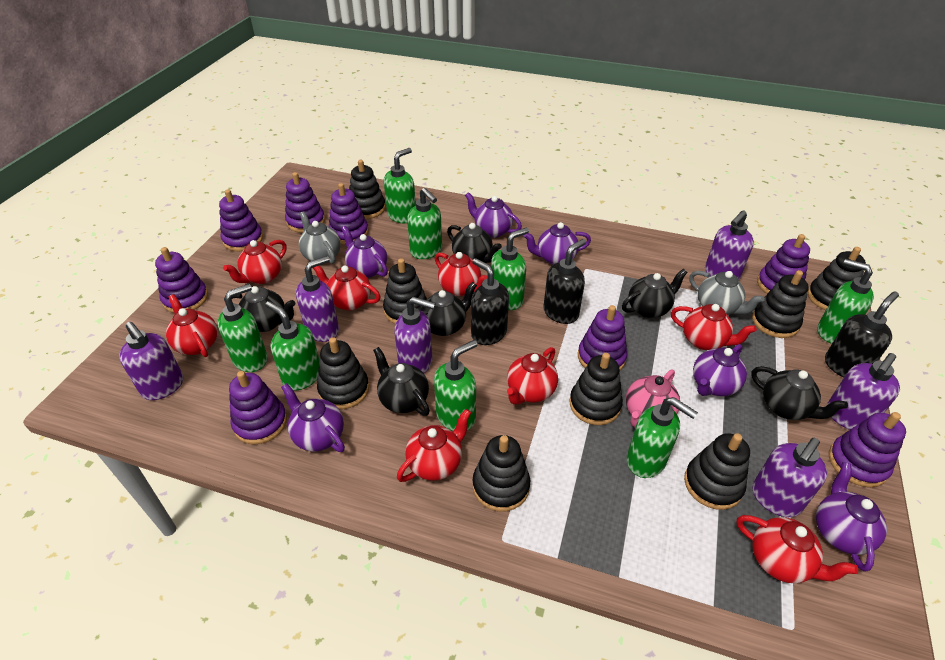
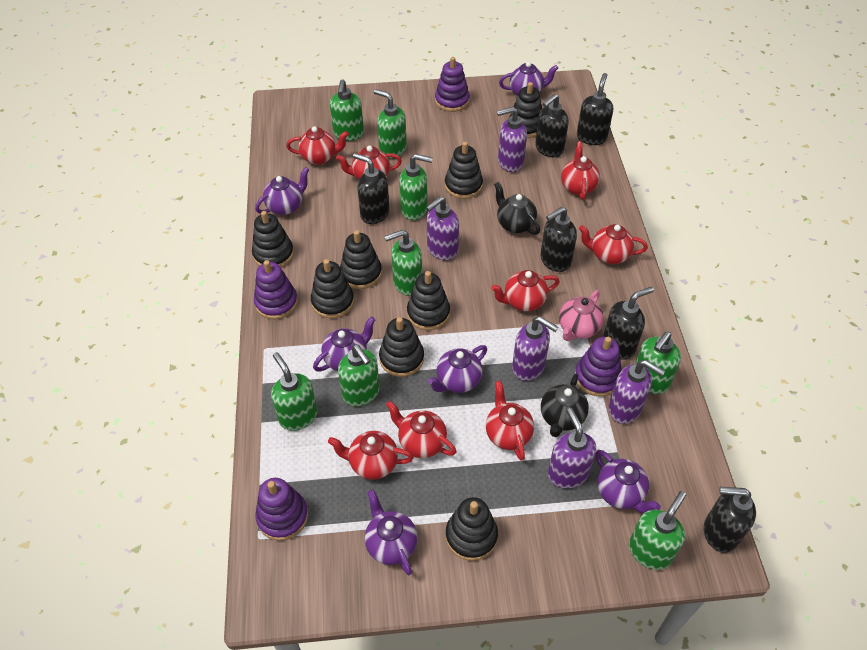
black soap dispenser: [471,258,509,345] [543,239,586,324] [825,291,899,377] = 3 -> [353,153,389,224] [535,94,569,157] [540,207,577,272] [577,73,613,145] [603,286,654,360] [704,487,756,553] = 6
black teapot: [231,286,295,332] [373,347,430,416] [421,282,477,336] [447,223,502,263] [622,269,688,318] [751,366,848,420] = 6 -> [494,182,540,235] [541,374,589,437] = 2
grey teapot: [299,211,341,264] [689,271,765,315] = 2 -> none = 0
purple soap dispenser: [119,322,183,400] [296,256,339,342] [394,297,435,373] [705,210,754,280] [752,438,827,517] [827,353,900,430] = 6 -> [426,196,459,261] [497,107,527,172] [512,316,558,381] [548,408,596,489] [608,360,665,424] = 5
purple stacking toy: [155,247,208,313] [219,189,263,251] [229,371,287,445] [285,172,325,233] [329,183,369,245] [578,305,627,371] [757,234,810,294] [829,412,906,487] = 8 -> [254,260,298,319] [255,478,308,541] [435,57,470,112] [575,337,621,397] = 4

